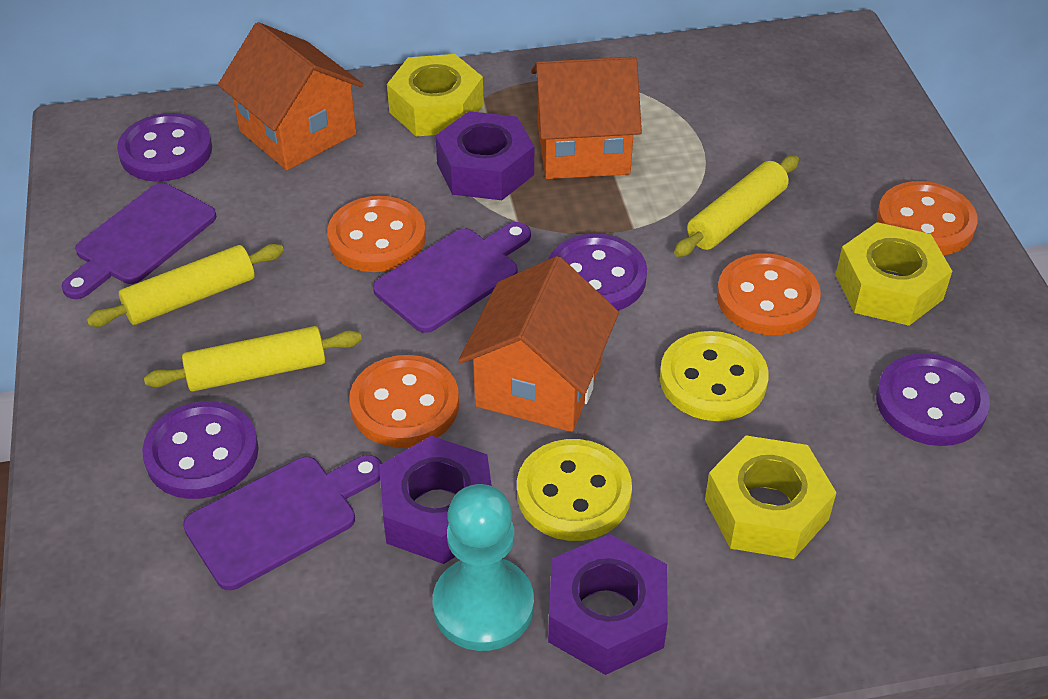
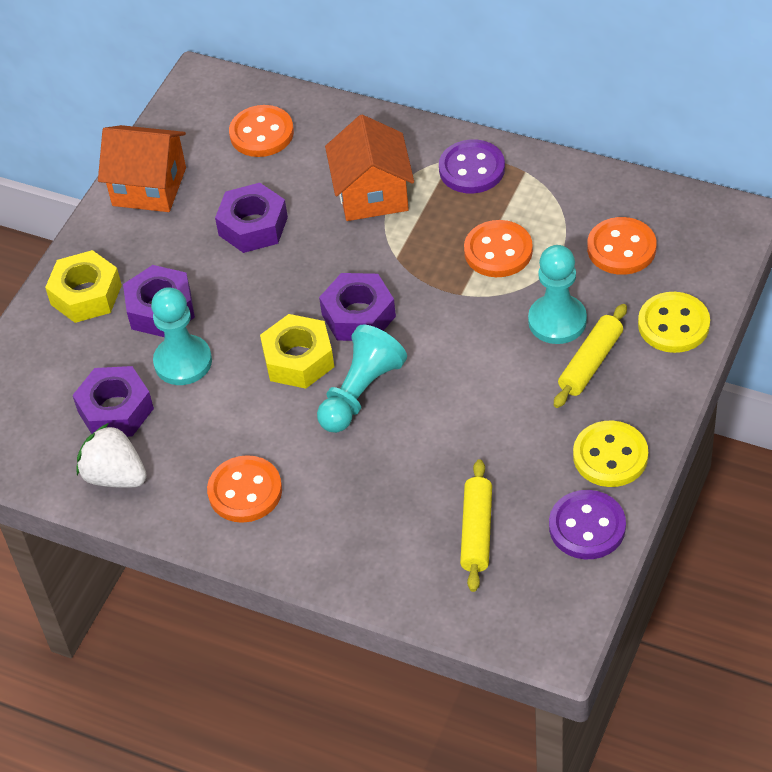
orange house: [218,22,363,170] [458,256,619,432] [531,57,642,179] = 3 -> [98,125,186,212] [325,115,414,221] = 2
purple button: [117,113,212,182] [142,401,259,499] [548,234,647,311] [876,353,990,446] = 4 -> [439,139,505,193] [549,490,626,559] = 2
purple cutting board: [62,183,216,299] [183,455,382,590] [373,222,531,333] = 3 -> none = 0
purple nut: [379,436,492,564] [435,111,534,200] [548,534,668,675] = 3 -> [73,366,154,437] [123,265,195,337] [215,183,288,253] [319,273,396,341] = 4
turquoise pawn: [433,484,534,651] = 1 -> [151,287,212,385] [317,324,407,433] [528,245,587,344] = 3
white strawberry: none = 0 -> [76,423,147,488] = 1
yellow nut: [387,54,484,137] [705,435,837,559] [836,222,952,326] = 3 -> [45,250,122,323] [260,314,334,389] = 2
yellow rolling pin: [86,244,284,327] [144,326,362,392] [674,155,799,257] = 3 -> [460,459,492,592] [554,304,627,408] = 2

